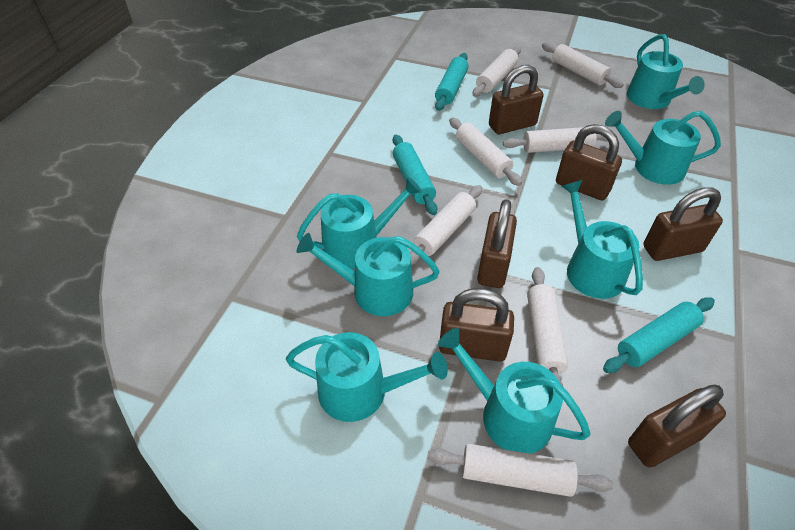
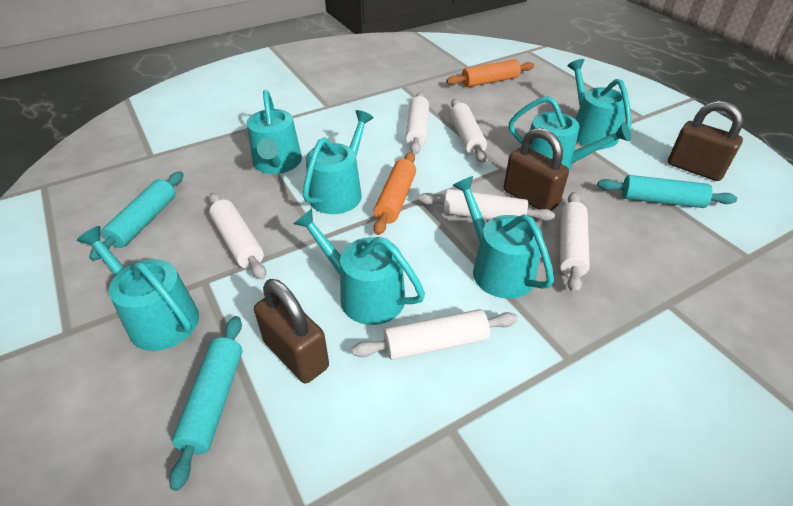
brown padlock: [439,288,514,362] [477,199,517,288] [489,65,544,134] [556,124,622,200] [628,384,726,468] [643,187,723,261] = 6 -> [254,279,329,383] [504,128,569,211] [668,101,744,181] = 3
orange rolling pin: none = 0 -> [374,152,416,235] [446,59,534,87] = 2
white rolling pin: [410,185,482,265] [427,444,613,497] [449,118,522,186] [473,46,521,97] [503,127,616,153] [527,267,568,386] [542,43,624,88] = 7 -> [209,193,266,280] [351,309,518,360] [406,92,429,155] [418,189,555,221] [450,99,487,163] [560,192,590,293] = 6

